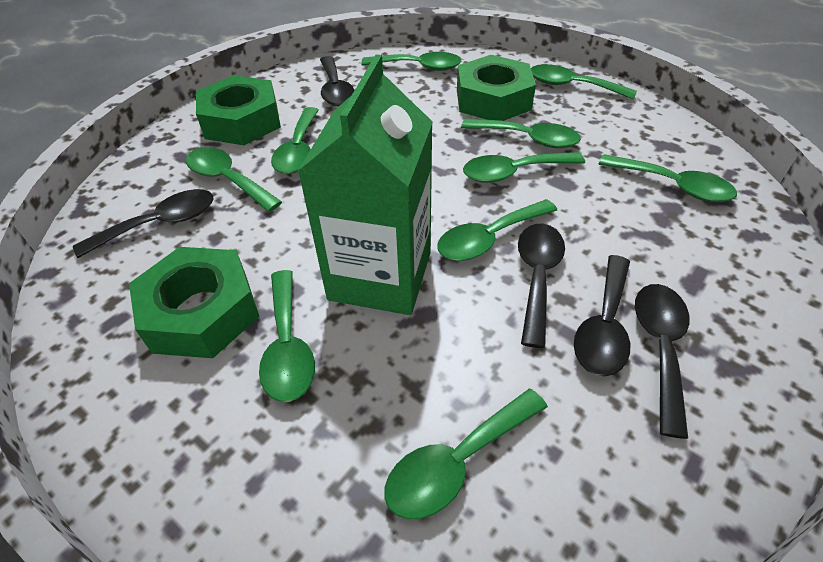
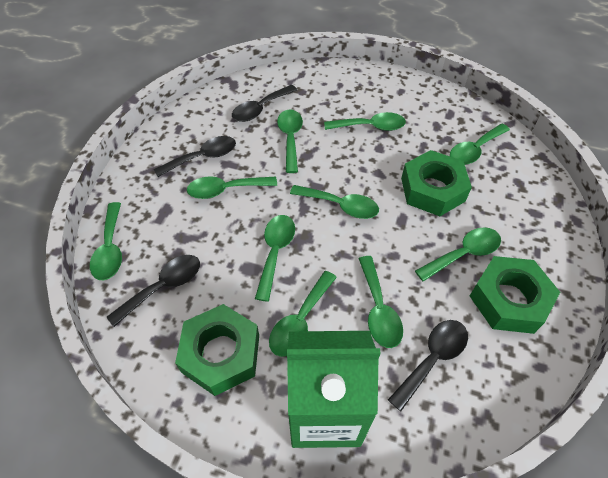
black spoon: [73,189,214,258] [320,56,355,106] [518,224,565,348] [574,255,630,377] [635,284,690,439] = 5 -> [107,255,200,327] [154,136,236,177] [232,85,297,122] [388,320,468,411] = 4

